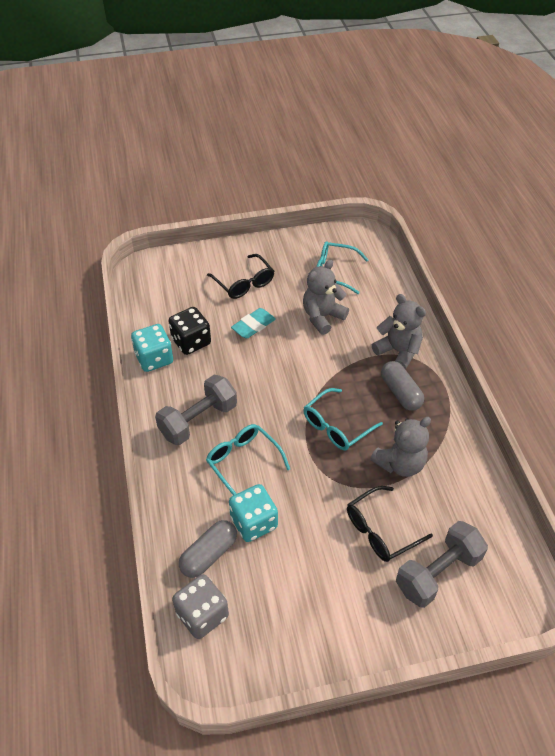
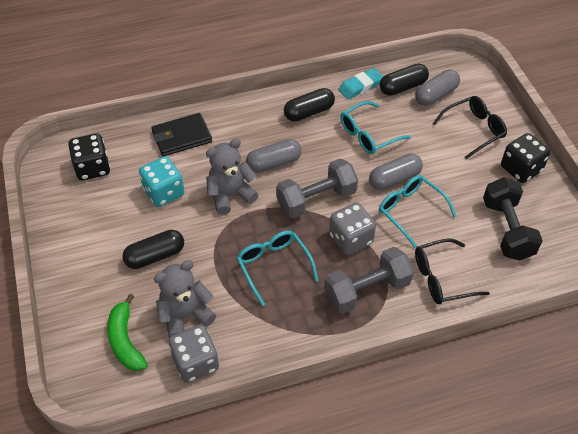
black capsule: none = 0 -> [122,230,184,269] [284,88,335,121] [380,64,429,96] = 3
black dice: [169,307,211,355] = 1 -> [68,133,110,180] [501,133,550,183] = 2
black dumbbell: none = 0 -> [483,177,543,261] = 1
black wallet: none = 0 -> [151,113,212,156] = 1
green banana: none = 0 -> [107,294,148,371] = 1
grey capsule: [179,520,237,578] [381,361,424,411] = 2 -> [246,139,302,173] [369,154,423,190] [415,69,460,106] = 3
grey dice: [172,574,229,639] = 1 -> [169,325,219,383] [329,202,376,255] = 2
grey teddy bear: [303,260,349,335] [370,417,431,477] [372,294,426,369] = 3 -> [154,260,216,338] [206,139,259,215] = 2
turquoise dice: [131,324,173,372] [229,484,278,542] = 2 -> [139,156,185,207] = 1

